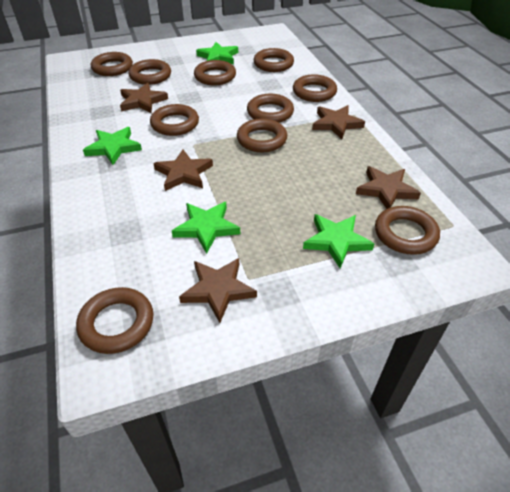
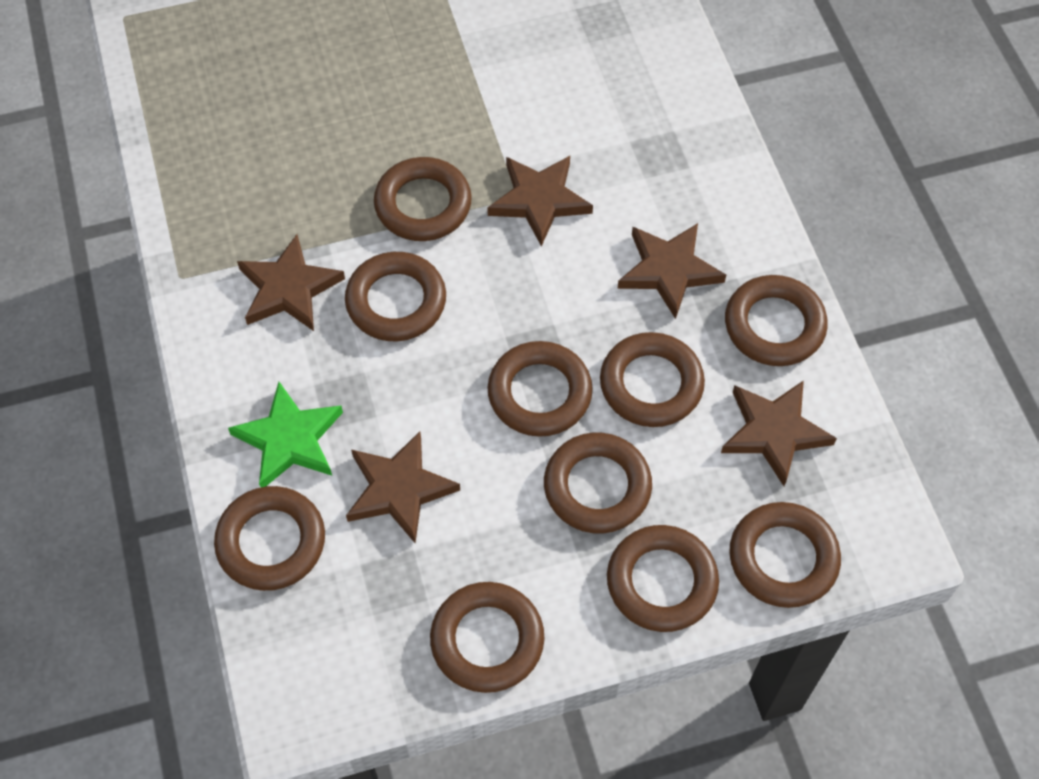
green star: [83,127,142,165] [172,202,240,254] [196,42,238,64] [303,214,374,268] = 4 -> [228,382,343,487] = 1

